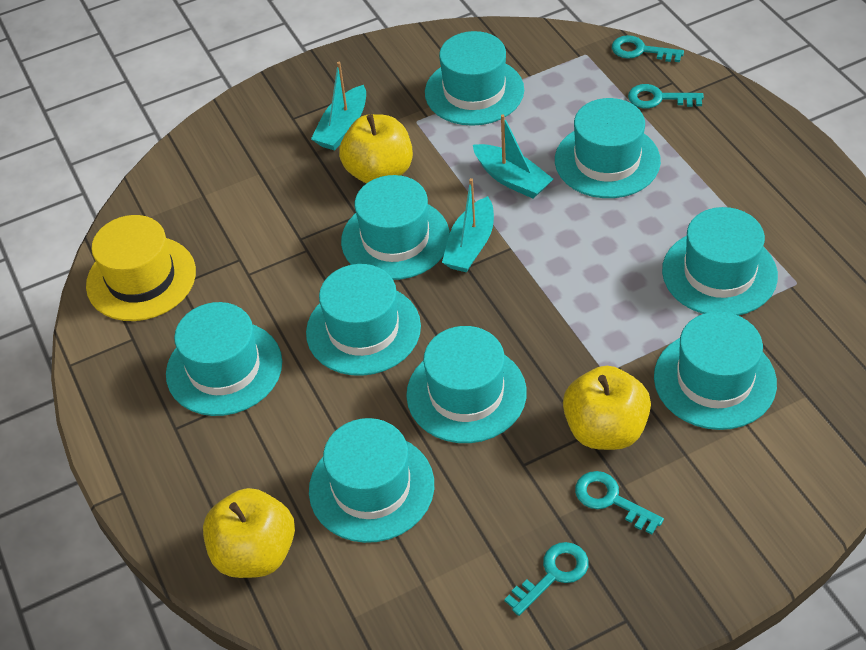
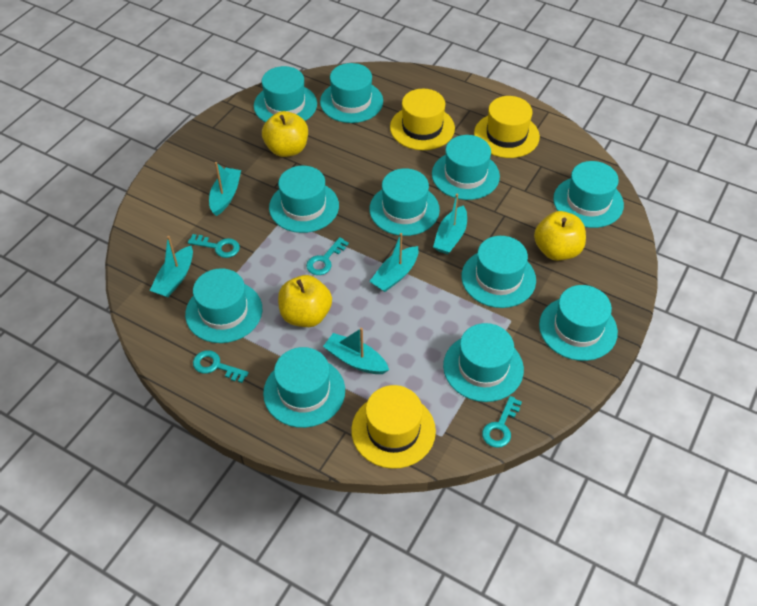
turquoise boat: [311,62,366,151] [442,178,494,273] [473,114,553,199] = 3 -> [149,236,193,297] [209,162,241,216] [323,328,389,374] [369,233,419,292] [433,194,467,254] = 5
turquoise hat: [166,302,282,416] [306,264,421,376] [309,418,434,543] [341,175,450,280] [406,326,527,443] [425,31,524,126] [555,98,661,198] [654,312,777,430] [662,207,778,316] = 9 -> [185,268,262,343] [254,66,317,122] [263,347,345,428] [269,166,339,233] [320,63,383,123] [370,168,440,236] [432,135,500,200] [443,323,524,402] [461,236,536,308] [539,285,618,361] [553,161,624,228] = 11
yellow hat: [86,215,196,321] = 1 -> [351,385,436,469] [390,89,455,150] [474,96,540,158] = 3

